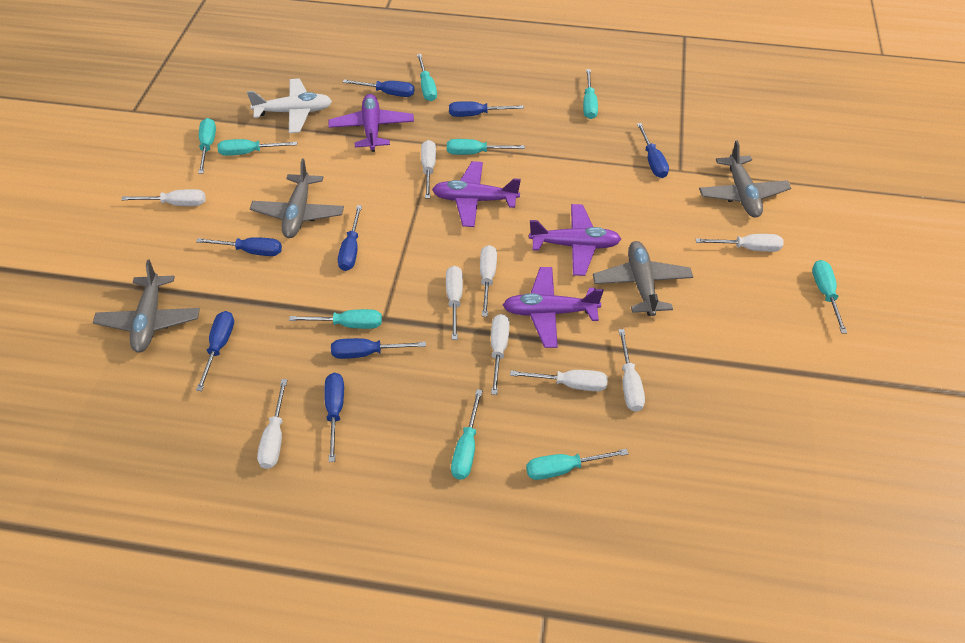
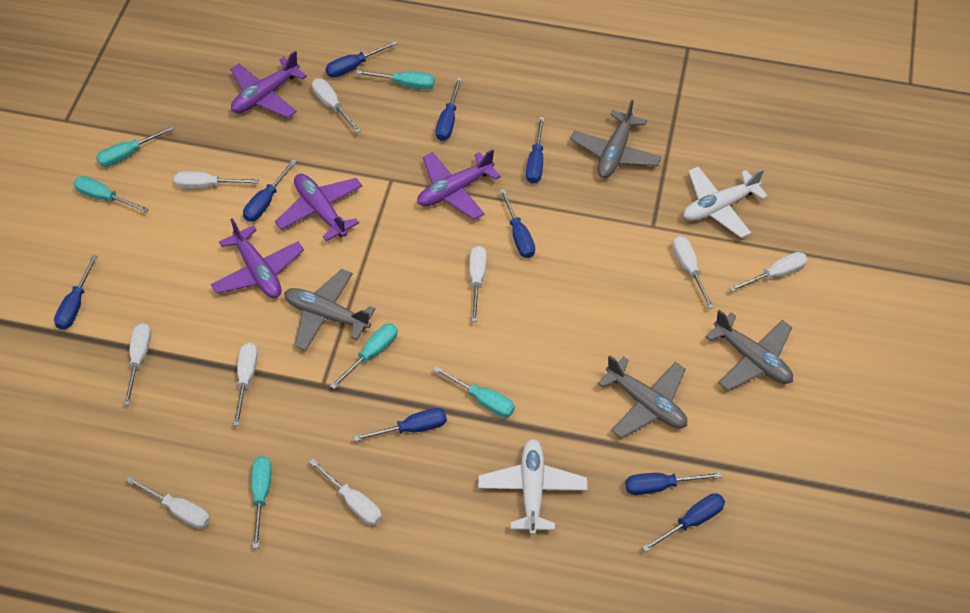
blue screwdriver: [196,237,282,256] [196,311,234,391] [324,373,344,462] [331,338,426,359] [338,205,362,271] [343,79,414,97] [449,101,524,117] [637,123,669,178] = 8 -> [54,255,98,330] [243,159,297,222] [325,41,398,78] [353,408,447,442] [436,78,462,141] [500,189,535,258] [526,117,545,184] [625,472,722,495] [642,493,725,552] = 9
turquoise screwdriver: [198,118,216,174] [217,139,297,156] [289,309,382,329] [417,54,437,101] [447,139,525,155] [451,389,482,479] [526,449,628,480] [583,69,598,119] [812,260,847,333] = 9 -> [73,176,149,213] [96,125,175,167] [252,456,272,548] [330,323,398,389] [356,70,435,90] [433,366,515,417] = 6
white plane: [247,78,332,133] = 1 -> [478,439,587,535] [684,166,768,238] = 2

